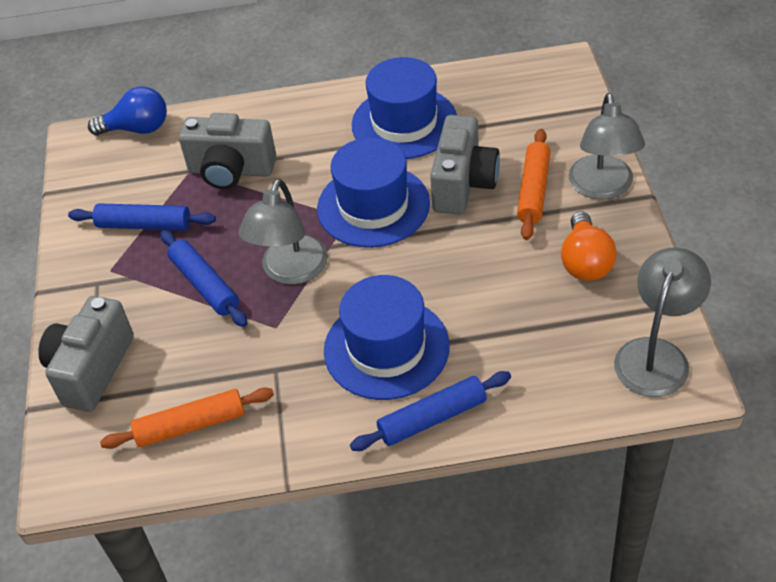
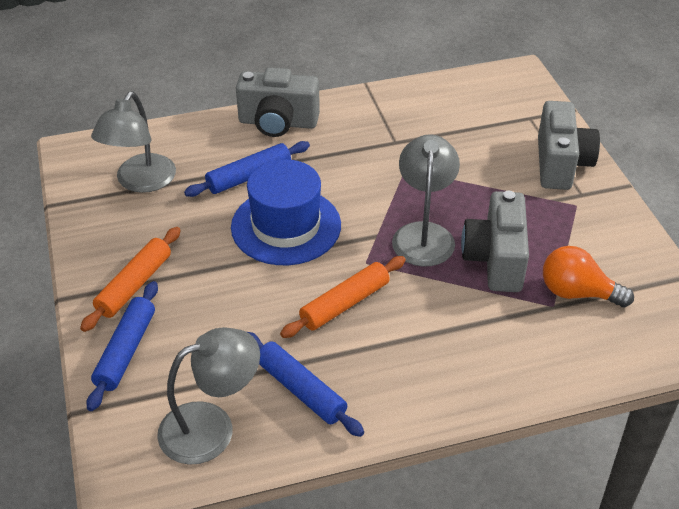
blue hat: [317,137,430,248] [324,275,450,400] [352,57,457,159] = 3 -> [231,159,341,265] = 1
blue light bulb: [88,87,167,136] = 1 -> none = 0

